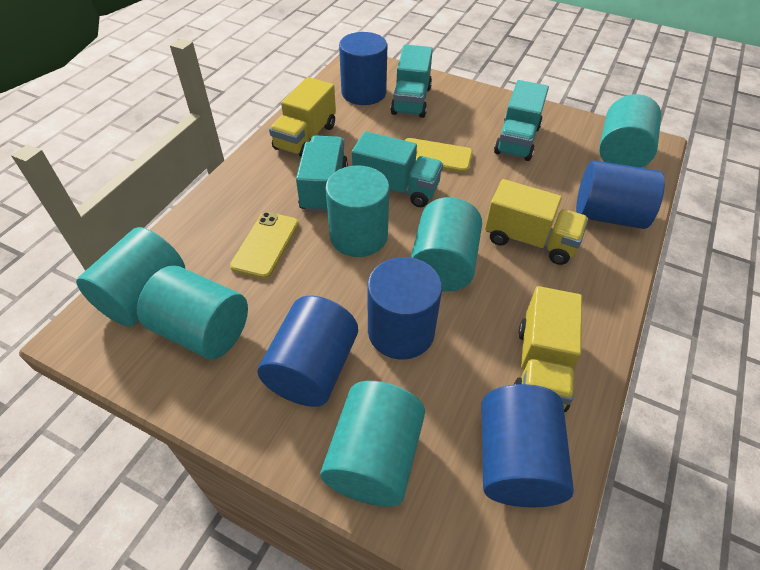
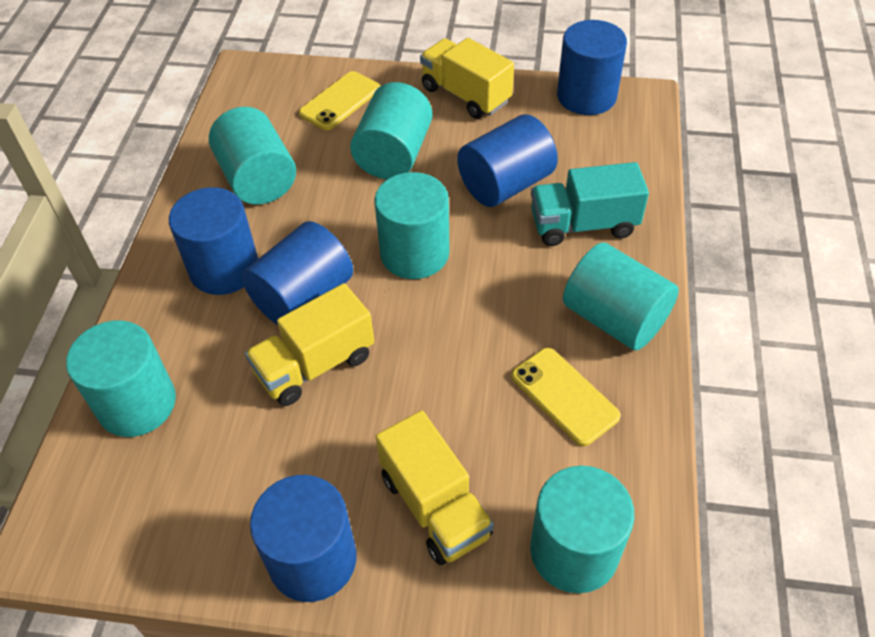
turquoise truck: [296,135,348,213] [352,131,443,207] [391,45,433,118] [494,80,549,161] = 4 -> [531,162,649,246] = 1

